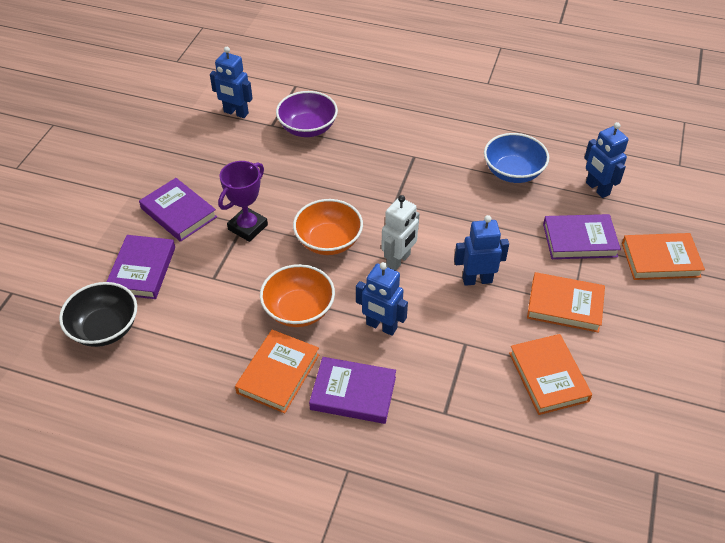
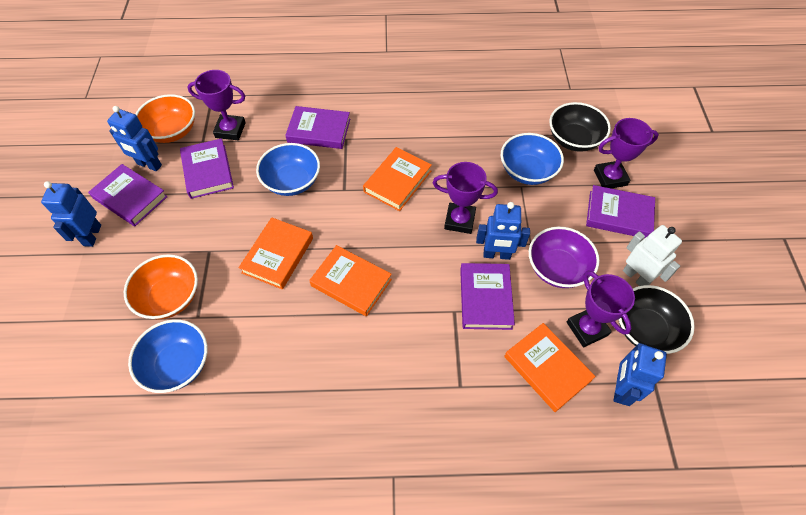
black bowl: [59,282,137,347] = 1 -> [549,102,611,152] [618,285,695,354] = 2
blue bowl: [484,133,549,183] = 1 -> [128,319,208,393] [256,143,320,196] [501,133,564,185] = 3
purple book: [107,235,175,299] [139,178,217,242] [309,357,396,424] [543,214,621,259] = 4 -> [88,164,168,226] [180,138,234,199] [285,106,350,149] [460,263,515,330] [586,185,655,238] = 5
purple trophy: [218,161,268,242] = 1 -> [187,70,246,140] [433,162,498,234] [567,271,635,347] [594,118,659,188] = 4

